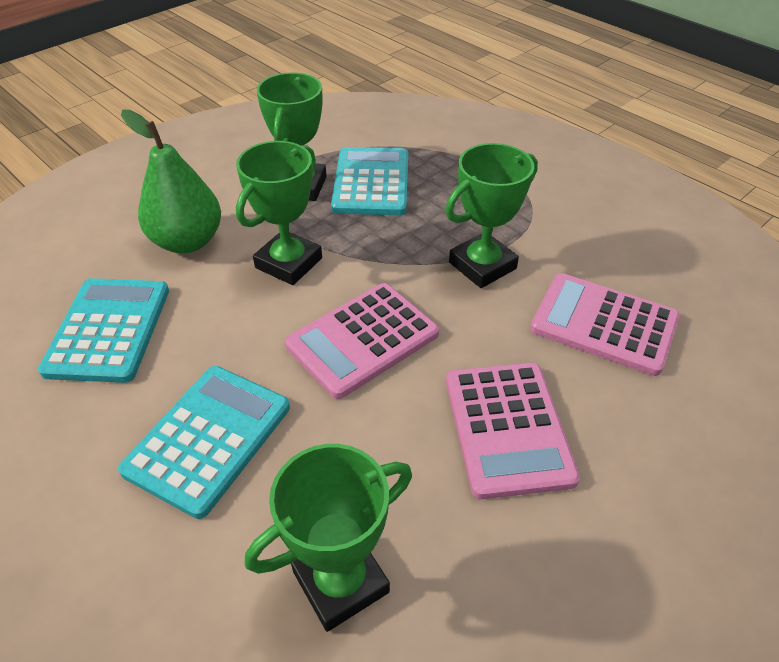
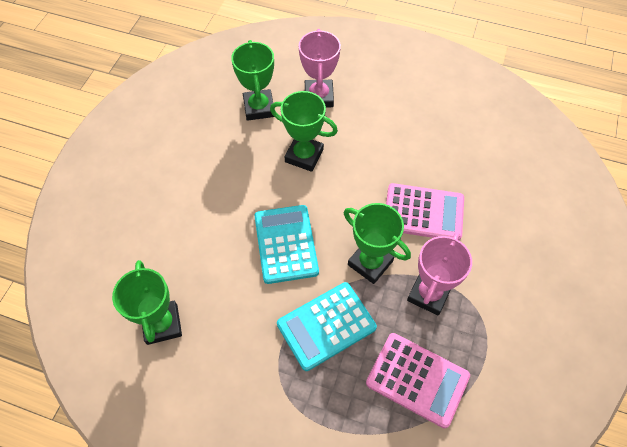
green pear: [121,110,221,253] = 1 -> none = 0
pink calculator: [285,283,439,399] [446,363,580,499] [530,273,680,376] = 3 -> [366,333,470,428] [386,183,464,241] = 2
pink trophy: none = 0 -> [299,29,341,107] [407,232,472,316] = 2
turquoise calculator: [38,278,169,383] [118,366,290,519] [331,147,408,215] = 3 -> [255,205,319,284] [277,282,377,371] = 2

